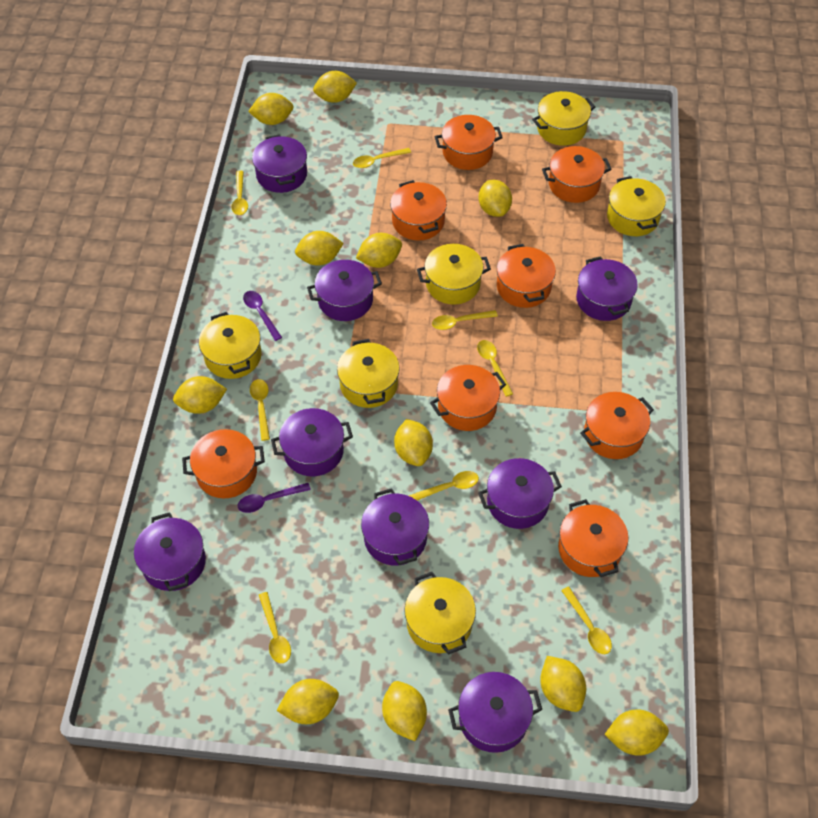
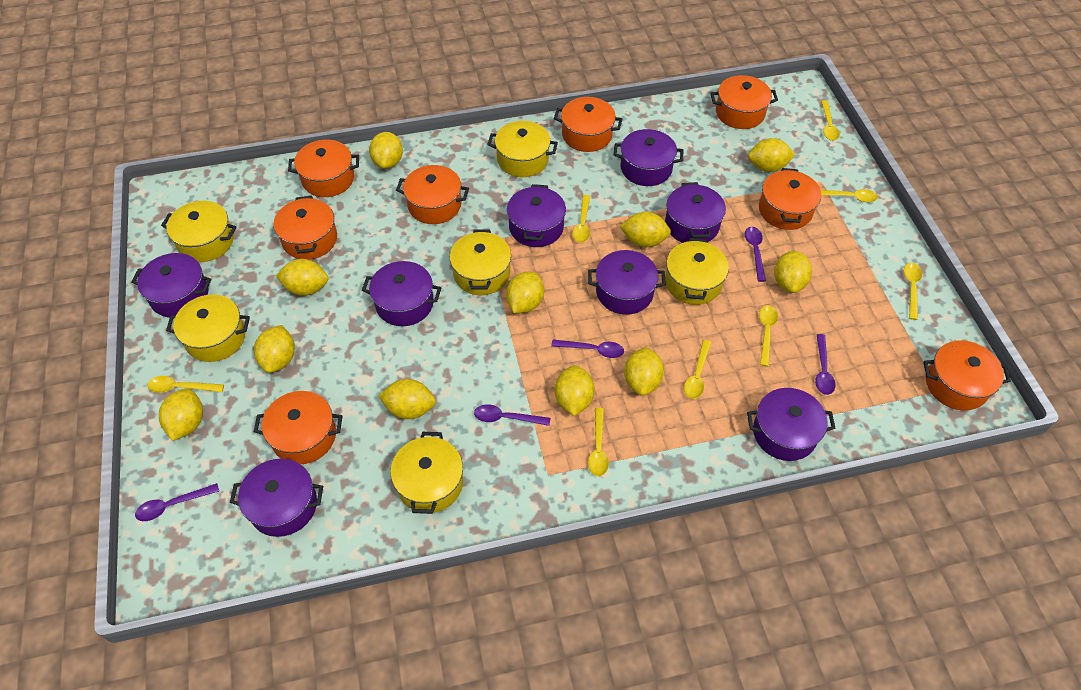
purple spoon: [238,483,311,513] [243,291,282,341] = 2 -> [135,483,219,521] [474,404,550,426] [551,339,624,358] [745,227,766,282] [815,334,836,395] = 5

